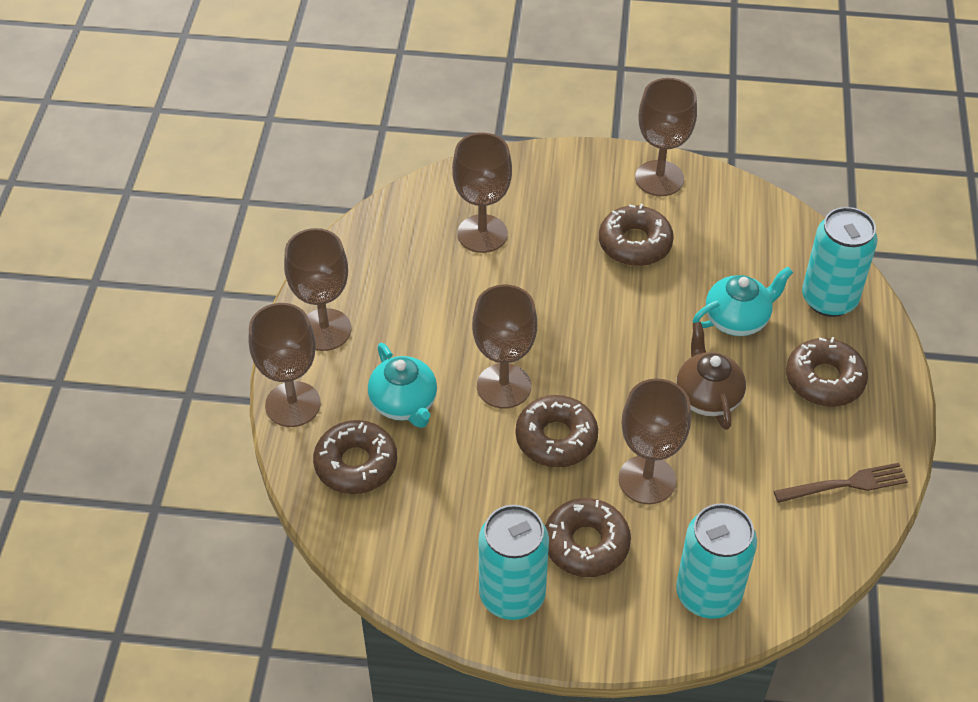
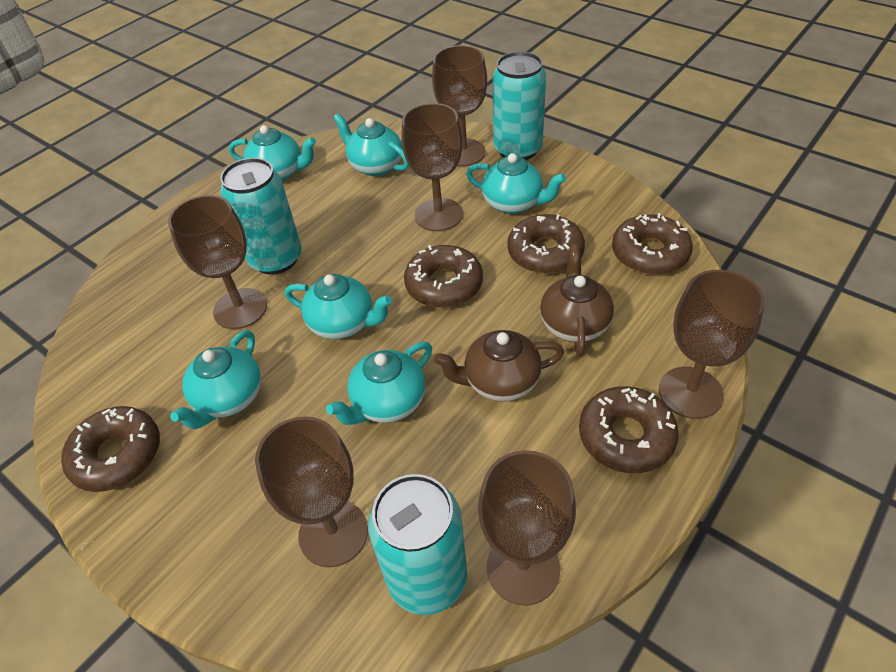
brown fork: [774,463,908,503] = 1 -> none = 0
brown teapot: [676,322,746,430] = 1 -> [434,330,564,402] [540,245,614,356] = 2
turquoise teapot: [368,343,437,428] [693,267,793,336] = 2 -> [170,330,261,429] [229,125,316,181] [285,274,392,339] [326,342,432,425] [333,113,409,176] [466,153,566,214] = 6

